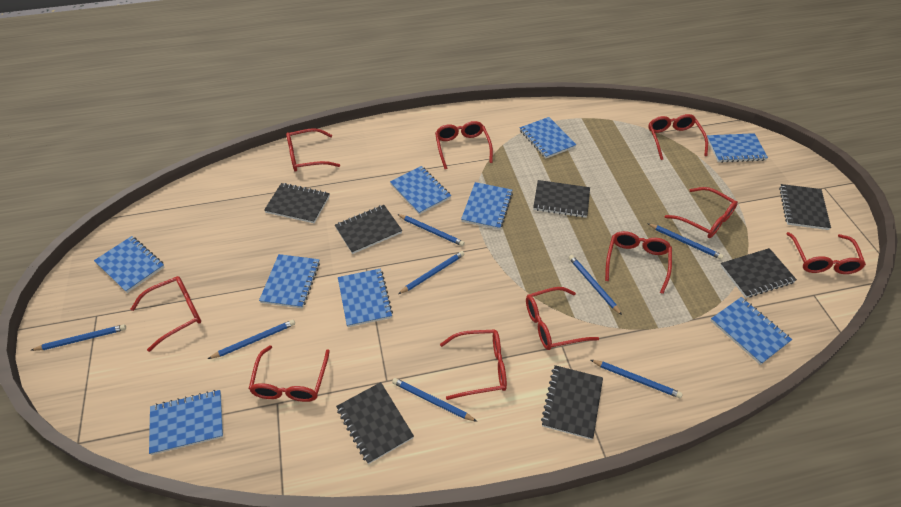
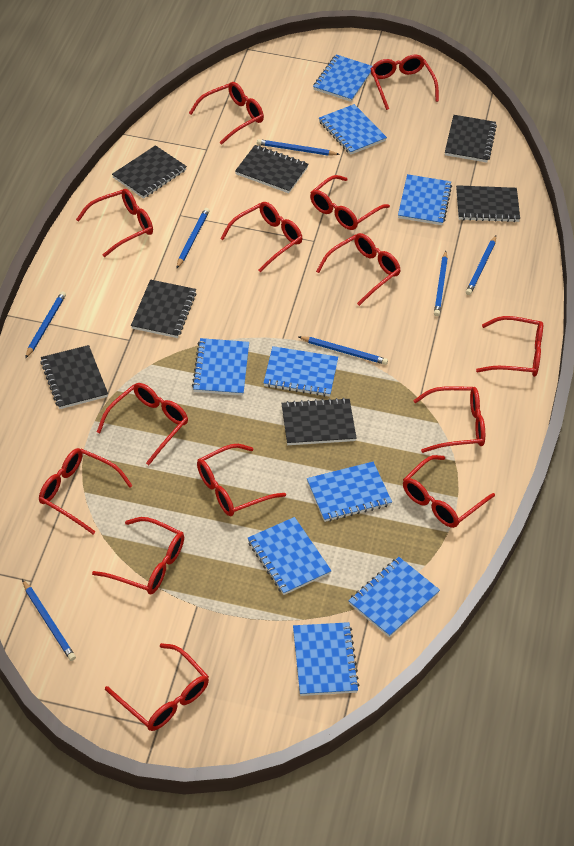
blue pencil: [30,324,126,351] [208,320,295,359] [392,378,477,422] [397,214,465,246] [398,251,465,294] [569,255,622,315] [591,360,683,398] [647,223,724,260] = 8 -> [22,580,76,661] [25,291,66,358] [177,208,209,268] [257,139,340,156] [298,336,388,365] [434,251,448,316] [466,236,496,295] = 7
red glasses: [131,276,201,352] [249,345,330,402] [286,128,340,172] [435,121,493,169] [440,329,507,400] [526,287,599,350] [605,231,672,294] [648,114,708,160] [665,187,738,238] [786,232,866,274] = 10 -> [39,448,133,534] [76,189,153,257] [92,517,184,595] [97,383,188,465] [105,643,209,731] [189,82,264,145] [197,444,286,516] [220,202,302,272] [310,175,390,230] [316,233,401,306] [371,55,439,110] [403,455,495,528] [413,386,485,453] [476,316,543,377] = 14

